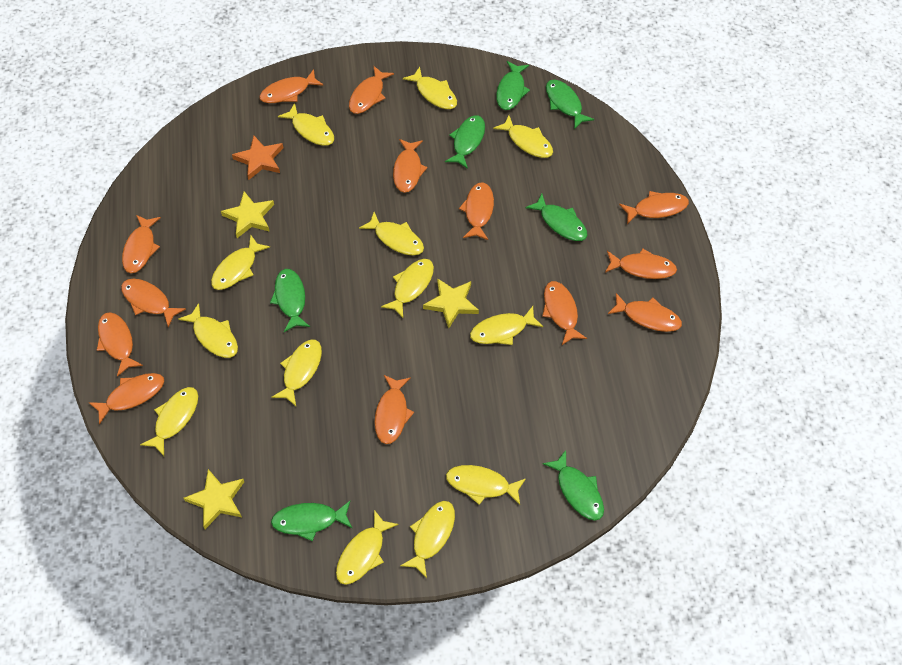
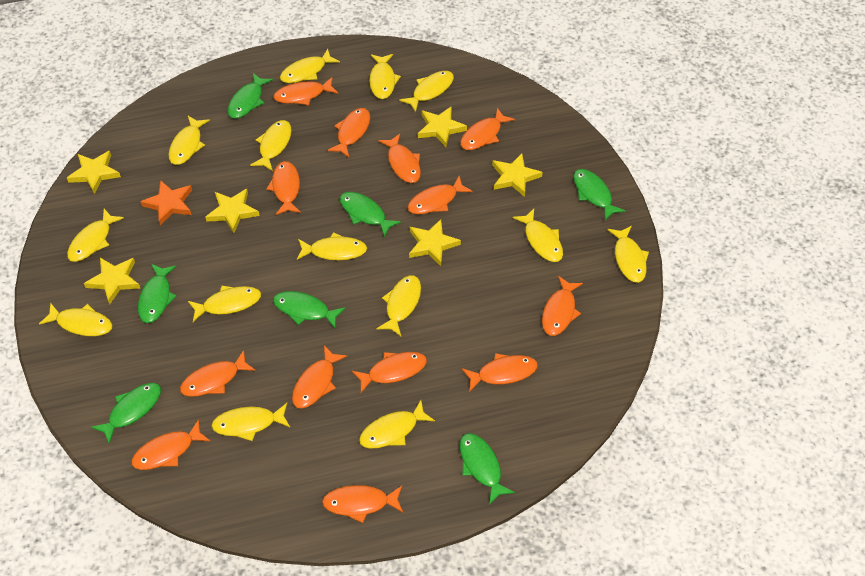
yellow fish: [140,387,198,456] [178,303,238,358] [211,236,270,290] [271,339,322,406] [278,103,334,146] [336,510,399,585] [359,212,424,256] [381,259,434,318] [400,501,455,578] [403,67,457,109] [446,465,526,505] [470,306,543,345] [493,115,553,158] = 13 -> [39,303,112,336] [67,209,124,262] [168,116,210,165] [188,286,261,322] [211,403,290,441] [250,120,292,171] [280,49,340,83] [297,232,367,261] [359,400,435,449] [369,54,401,99] [376,275,421,336] [399,71,454,112] [513,209,563,262] [607,226,649,283] = 14
yellow star: [183,469,244,529] [221,191,274,238] [423,278,479,328] = 3 -> [67,151,121,194] [84,258,141,305] [205,189,260,233] [409,219,461,266] [418,106,467,147] [492,153,542,197] = 6

